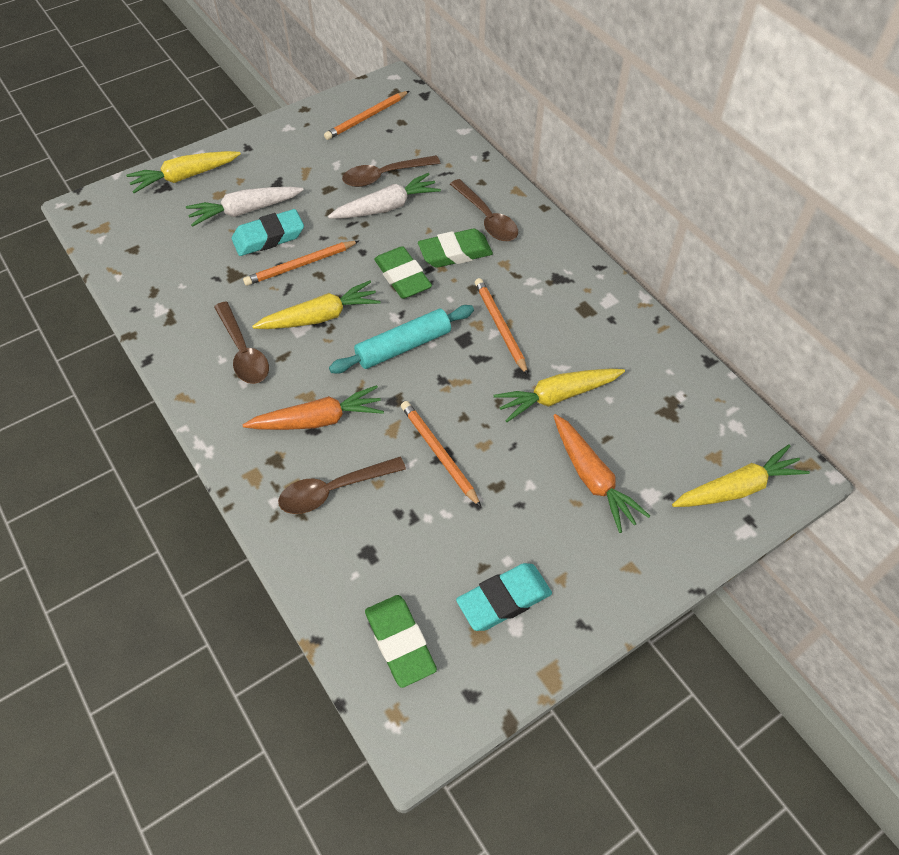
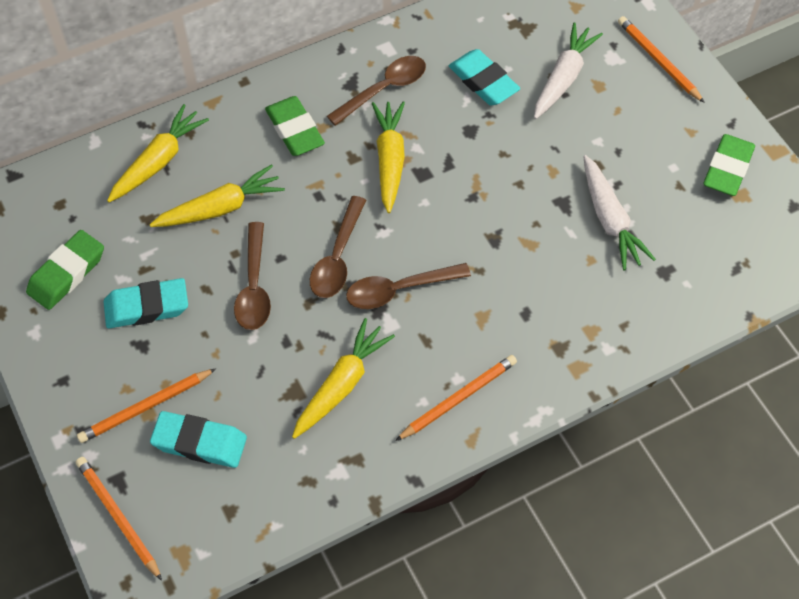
orange carrot: [243,385,384,430] [553,414,650,533] = 2 -> none = 0
turquoise eraser: [232,209,304,256] [456,563,552,631] = 2 -> [104,278,188,328] [150,411,247,468] [449,49,520,106] = 3
turquoise rolling pin: [329,305,474,374] = 1 -> none = 0

